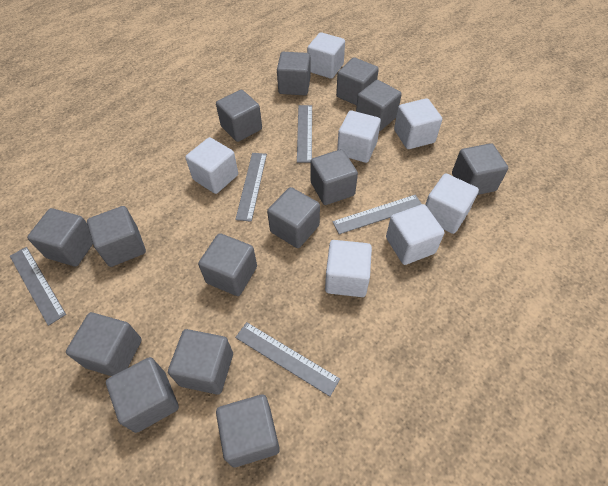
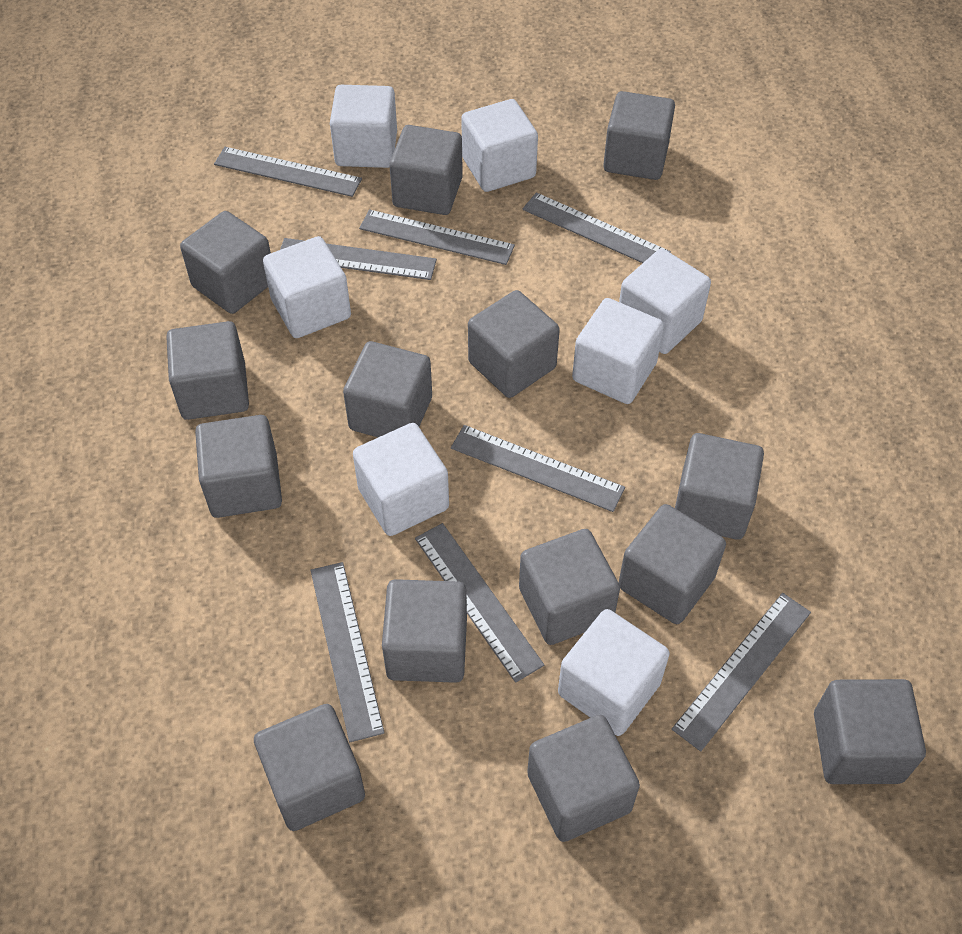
grey ruler: [10,247,66,326] [235,153,267,222] [235,322,340,397] [297,105,312,163] [332,195,422,234] = 5 -> [214,147,362,197] [280,238,437,280] [310,562,385,742] [359,209,515,265] [415,523,544,683] [451,425,625,512] [522,192,671,263] [672,593,811,751] = 8

